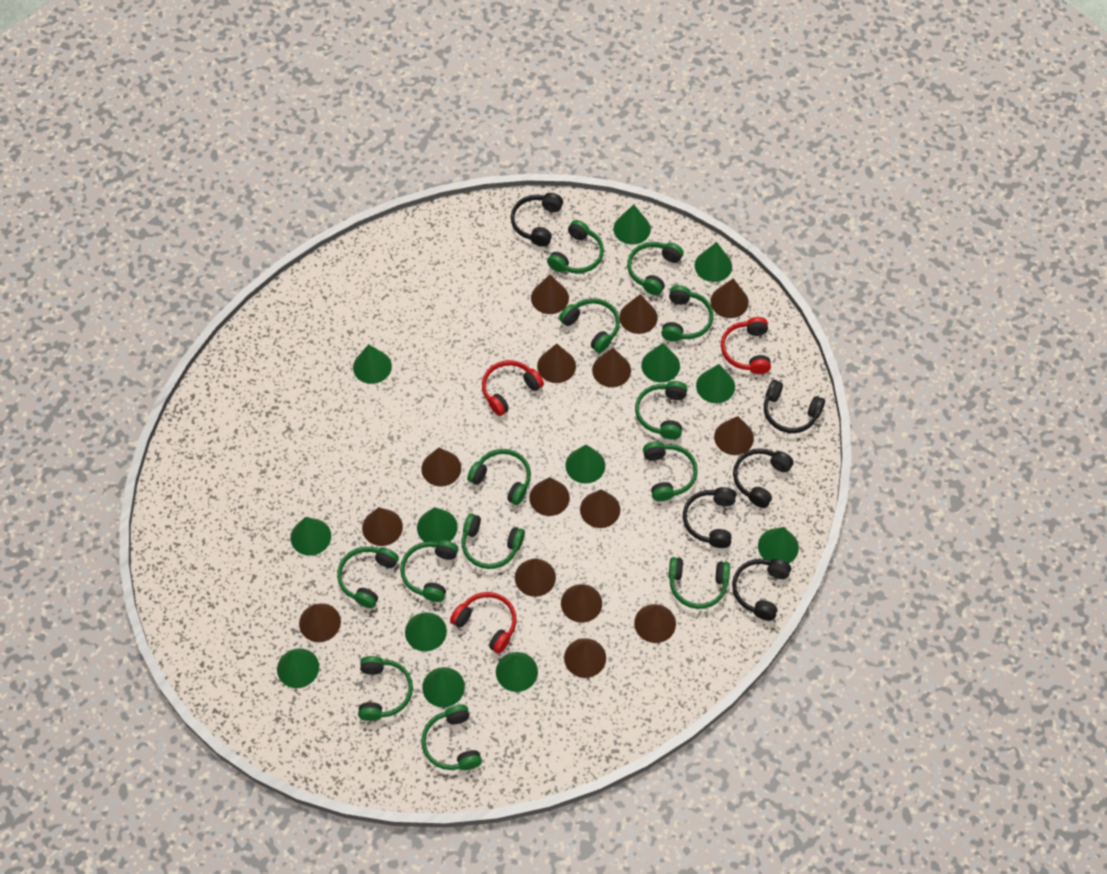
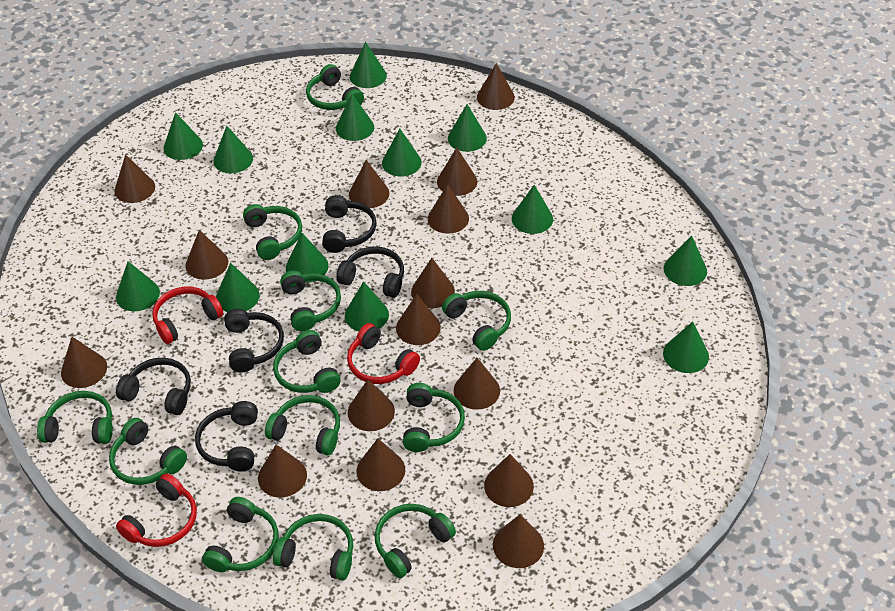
green headphones: [337,547,399,608] [358,656,413,721] [400,540,458,602] [421,705,482,770] [461,514,525,569] [467,449,531,505] [547,220,604,274] [559,298,620,353] [627,242,684,296] [635,381,687,440] [643,441,698,501] [661,285,714,342] [669,557,730,609] = 13 -> [37,391,113,444] [109,418,187,485] [202,497,278,572] [243,204,302,260] [265,395,340,455] [273,330,341,393] [273,514,353,581] [280,270,341,331] [306,64,364,110] [375,504,456,578] [403,383,465,452] [442,291,511,351] = 12

